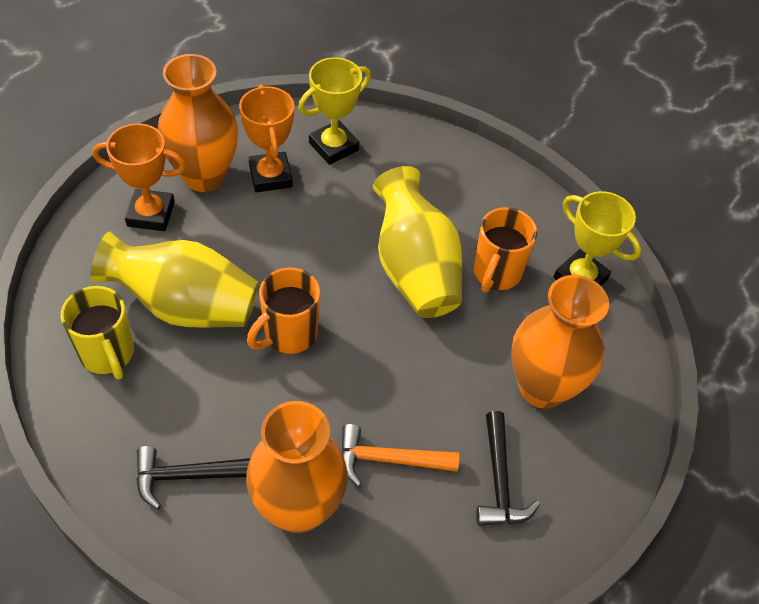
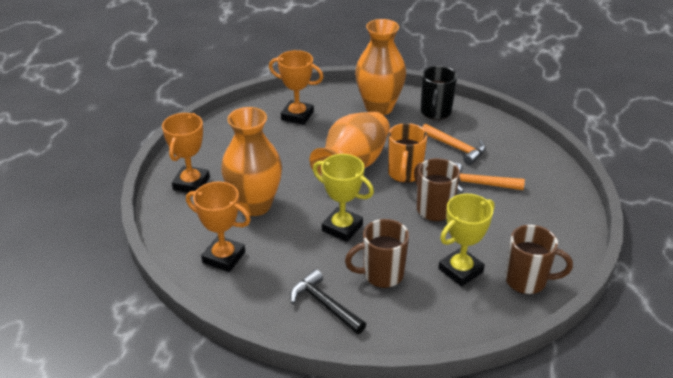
black hammer: [136,446,250,509] [476,411,540,526] = 2 -> [290,269,366,334] = 1
black mug: none = 0 -> [420,66,457,120] = 1
brown mug: none = 0 -> [345,219,409,288] [414,158,460,221] [505,225,573,294] = 3
orange hammer: [342,424,459,487] = 1 -> [422,124,486,165] [454,163,525,192] = 2
orange mug: [247,268,320,354] [473,207,537,293] = 2 -> [388,123,428,183] = 1
orange trophy: [92,123,186,231] [239,84,294,193] = 2 -> [162,113,210,193] [186,181,251,272] [269,50,323,125] = 3
yellow mug: [61,286,134,379] = 1 -> none = 0
yellow vase: [91,232,259,328] [373,166,462,318] = 2 -> none = 0

